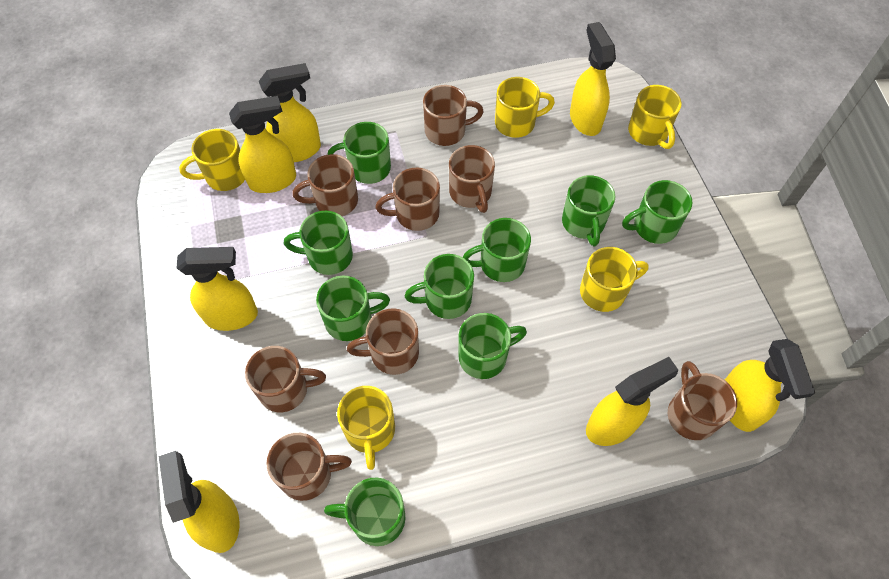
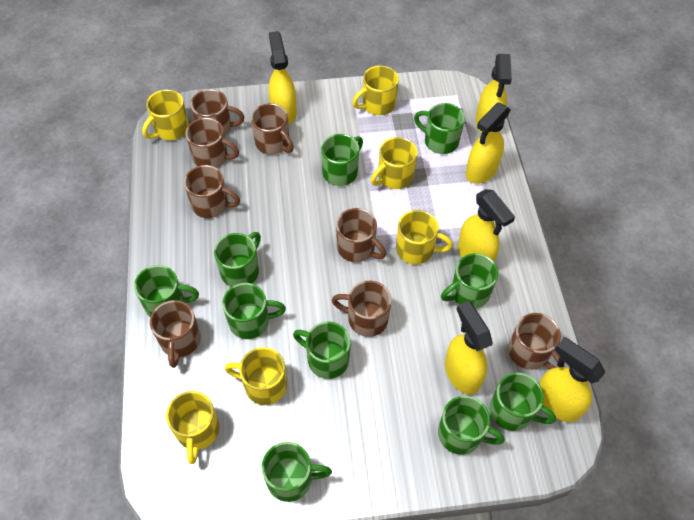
green mug: [284,211,353,275] [316,276,390,341] [324,477,405,546] [327,122,391,184] [405,254,474,319] [459,313,527,379] [463,218,531,282] [562,175,615,246] [622,180,693,244] = 9 -> [134,265,199,318] [214,232,261,287] [222,283,286,339] [261,442,332,502] [293,321,351,379] [321,134,363,186] [414,103,465,154] [438,396,505,455] [441,253,498,309] [490,373,556,431] = 10
yellow mug: [179,129,245,191] [337,386,395,470] [495,77,555,138] [580,247,649,312] [628,85,682,149] = 5 -> [142,90,189,140] [166,391,220,464] [225,347,287,405] [352,66,399,115] [371,137,418,189] [396,210,453,264] = 6
yellow spray bottle: [158,451,239,553] [177,247,258,331] [229,96,296,193] [259,63,321,162] [570,22,616,136] [586,357,678,446] [725,339,815,432] = 7 -> [269,31,297,124] [445,301,493,395] [458,189,515,261] [466,102,511,184] [475,54,512,134] [539,337,605,422] = 6

